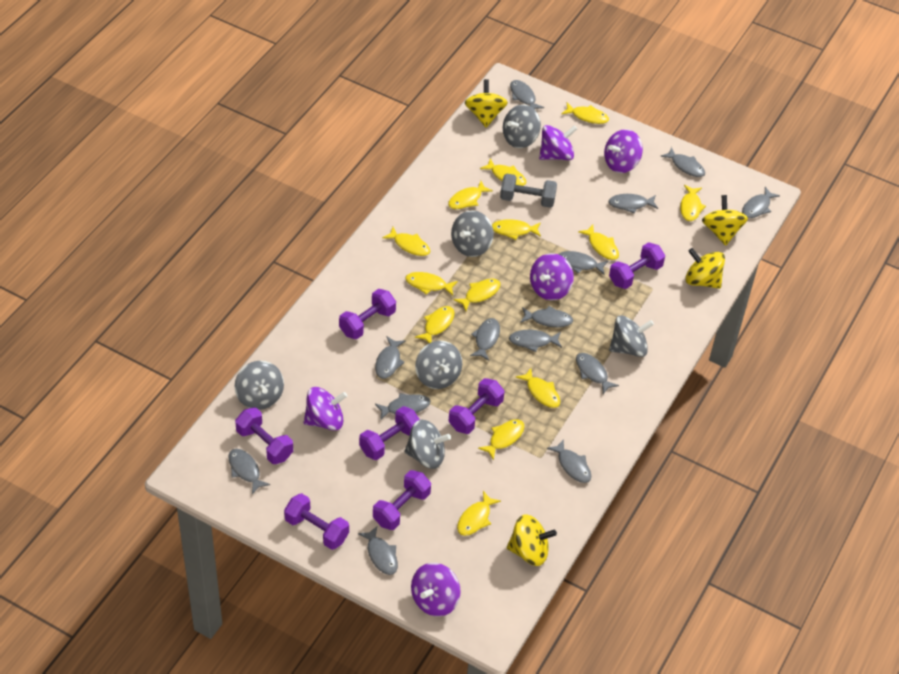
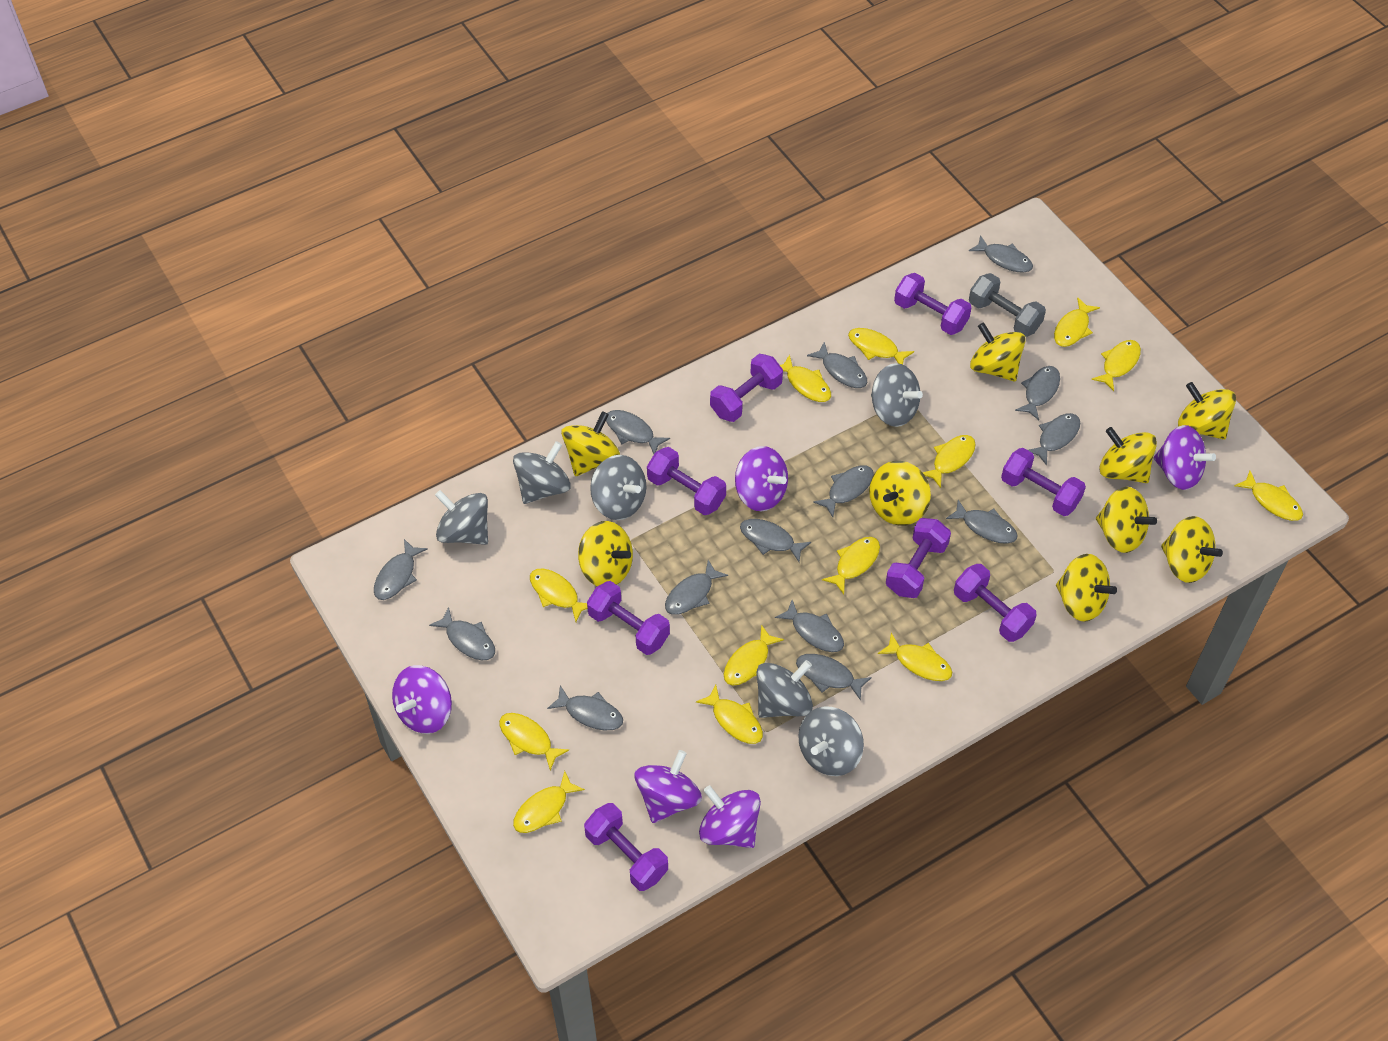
purple dumbbell: [235,407,293,464] [284,493,349,550] [339,289,396,339] [359,406,420,460] [373,470,431,530] [448,378,504,434] [609,242,665,289] = 7 -> [584,803,668,891] [587,581,670,655] [647,447,726,515] [710,354,783,422] [886,518,951,598] [894,273,972,335] [954,564,1037,642] [1001,448,1086,516] = 8
yellow spinning top: [465,79,508,127] [507,514,557,566] [685,248,725,289] [702,195,748,246] = 4 -> [561,411,620,476] [578,521,633,586] [869,461,931,526] [970,322,1026,381] [1056,554,1117,621] [1096,487,1157,553] [1099,427,1157,483] [1161,516,1223,583] [1178,382,1236,440] = 9

